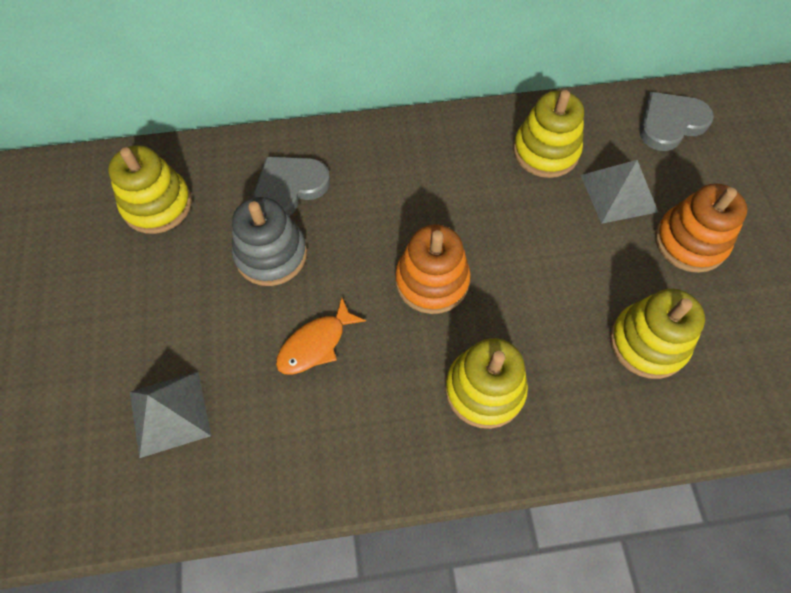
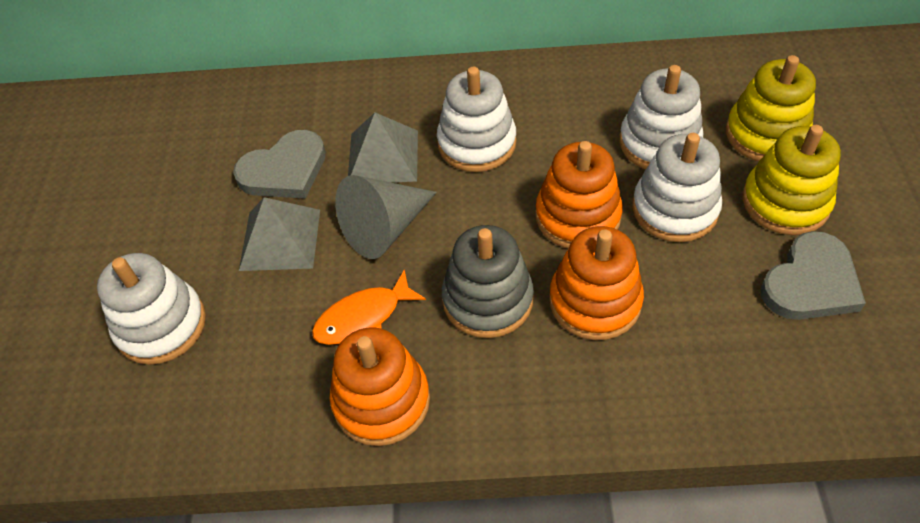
grey cone: none = 0 -> [335,175,437,259] = 1
orange stacking toy: [395,224,471,314] [655,183,747,273] = 2 -> [330,327,430,446] [536,141,623,249] [549,226,644,340] = 3
white stacking toy: none = 0 -> [97,253,206,365] [437,67,516,172] [619,65,703,169] [632,133,722,242] = 4
yellow stacking toy: [108,146,192,234] [445,338,528,429] [513,90,584,178] [610,289,705,379] = 4 -> [726,55,816,161] [742,125,841,235] = 2

